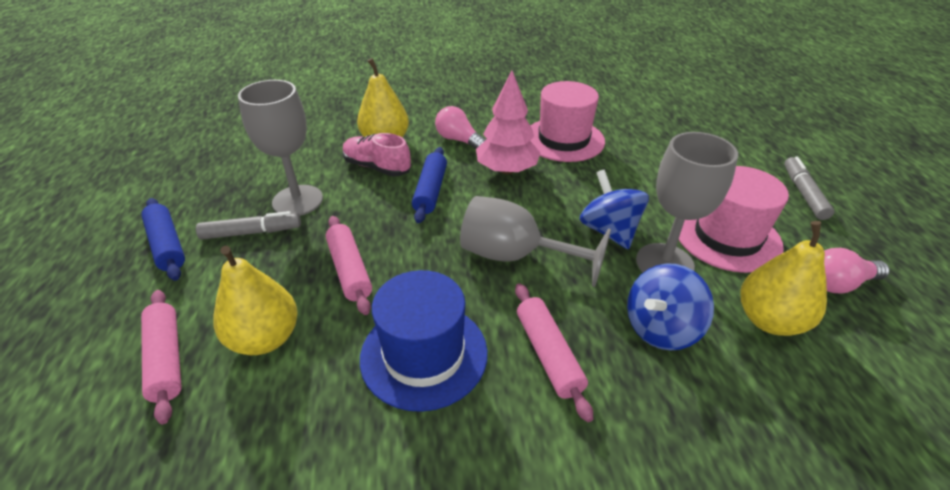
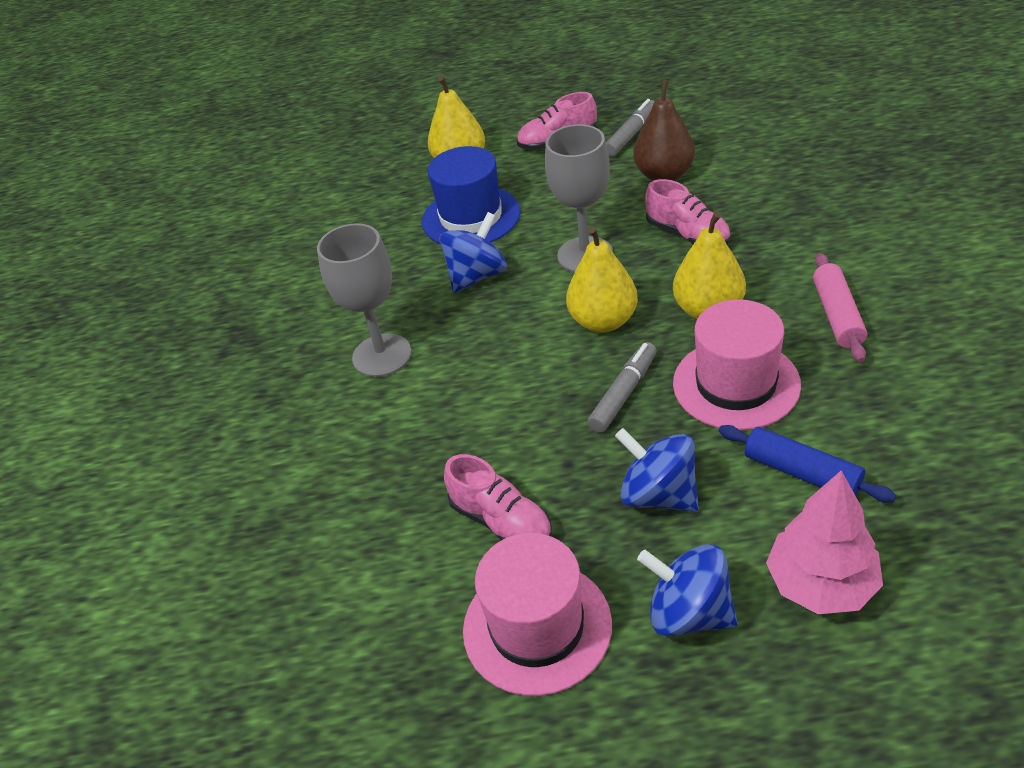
blue rolling pin: [141,198,185,281] [412,147,447,223] = 2 -> [719,425,896,503] = 1
blue spinning top: [579,170,649,249] [627,263,714,351] = 2 -> [440,212,507,293] [615,428,699,512] [637,544,738,637] = 3
brown pear: none = 0 -> [633,79,695,181] = 1
grey goblet: [238,80,323,216] [460,196,611,287] [636,132,738,272] = 3 -> [317,223,412,377] [545,124,613,272] = 2
pink light bulb: [435,106,486,149] [824,248,890,293] = 2 -> none = 0
pink rolling pin: [141,290,182,424] [326,216,372,315] [515,283,593,422] = 3 -> [813,253,867,362] = 1
pink shoe: [343,133,411,176] = 1 -> [444,454,552,540] [517,92,597,150] [645,179,731,245] = 3

